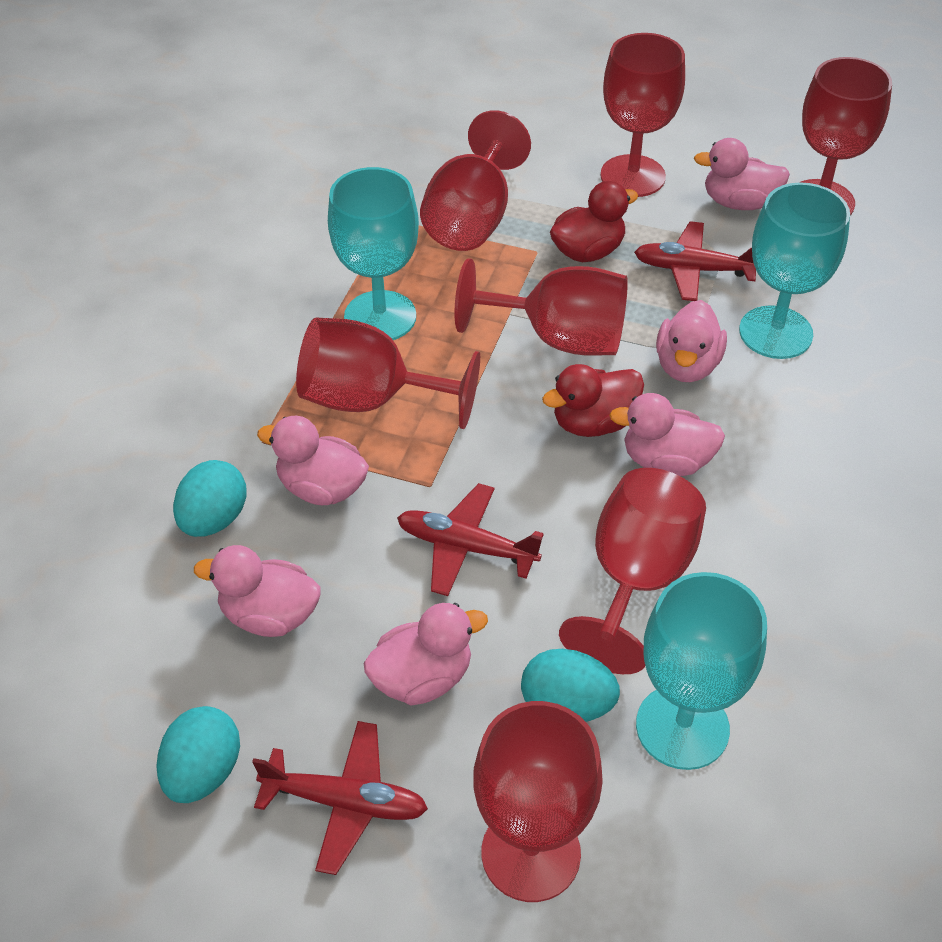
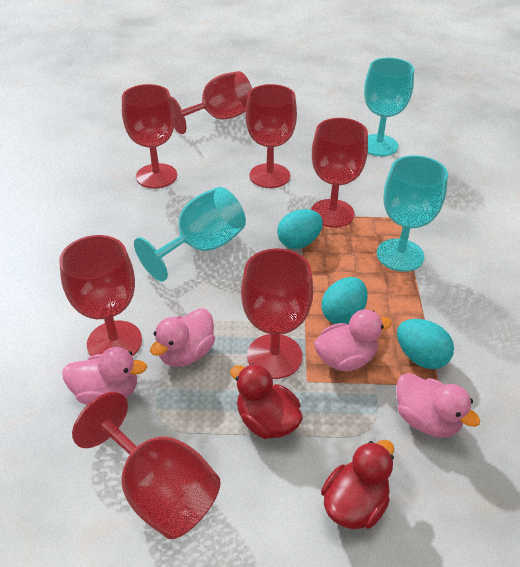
pink duck: [194,545,320,637] [257,416,369,505] [364,603,488,706] [609,393,725,476] [656,300,727,382] [694,138,790,210] = 6 -> [62,347,147,405] [150,308,215,367] [314,309,392,371] [397,373,480,438] = 4
red plane: [252,721,428,875] [397,483,544,596] [634,221,756,301] = 3 -> none = 0

